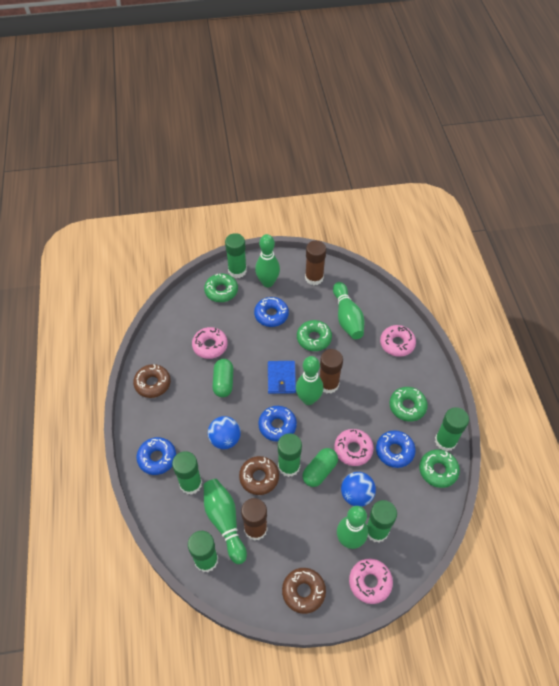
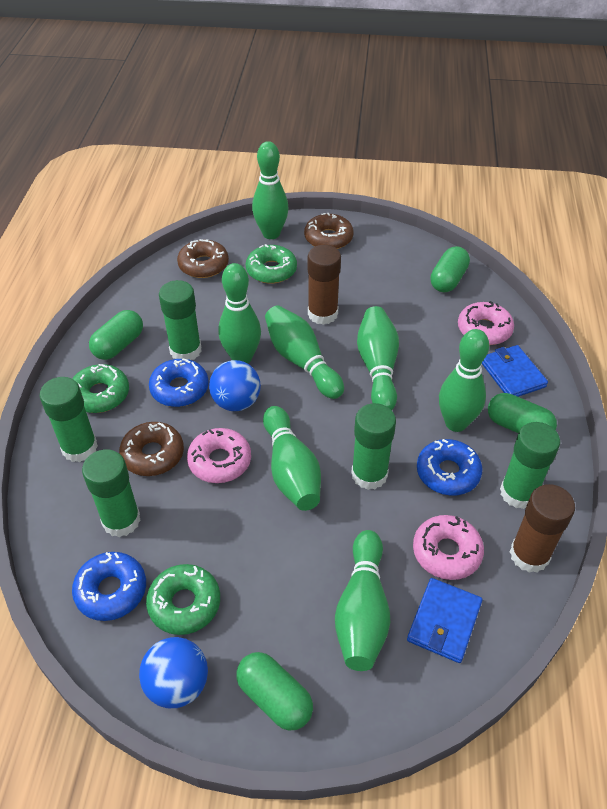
blue donut: [136,437,176,475] [254,297,289,327] [258,406,297,442] [376,430,416,468] = 4 -> [72,552,146,621] [149,358,209,407] [417,439,483,495] = 3
blue wallet: [268,361,296,394] = 1 -> [407,578,483,663] [482,345,548,397] = 2
brown glue stick: [241,498,267,541] [305,240,326,285] [320,349,343,393] = 3 -> [307,245,341,325] [510,484,575,573] = 2
green bowling pin: [204,479,247,564] [255,234,280,287] [296,356,323,405] [333,282,364,339] [337,506,368,549] = 5 -> [218,263,261,364] [252,141,289,239] [263,406,321,511] [265,305,344,399] [335,530,390,671] [357,306,399,410] [439,329,489,432] = 7
green capsule: [213,359,233,397] [302,448,338,487] = 2 -> [89,310,143,360] [236,652,313,731] [430,246,470,292] [488,393,557,433] = 4
green donut: [204,273,238,302] [297,320,332,351] [389,387,428,422] [419,449,460,488] = 4 -> [72,364,129,413] [146,564,220,635] [246,244,297,284] = 3
green glue stick: [172,451,202,495] [188,531,218,572] [225,233,247,278] [278,433,302,477] [367,500,397,543] [435,407,469,451] = 6 -> [40,377,98,462] [82,449,141,537] [159,280,202,360] [351,403,396,490] [500,422,560,509] = 5
pink donut: [192,327,228,359] [334,429,374,466] [349,559,393,604] [380,325,416,357] = 4 -> [187,428,251,483] [413,515,484,580] [458,301,514,345] = 3

